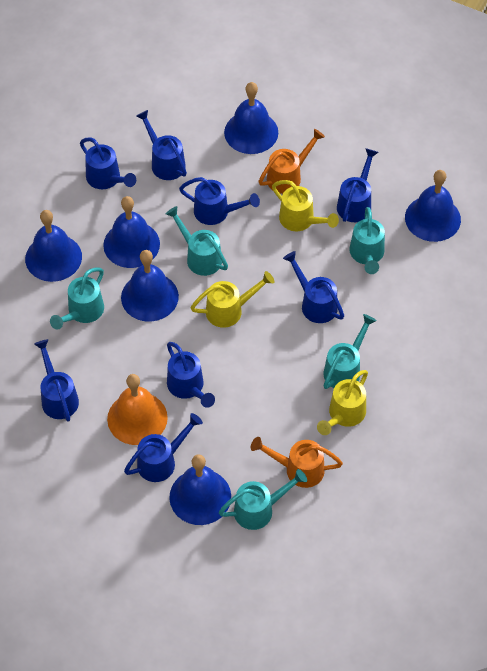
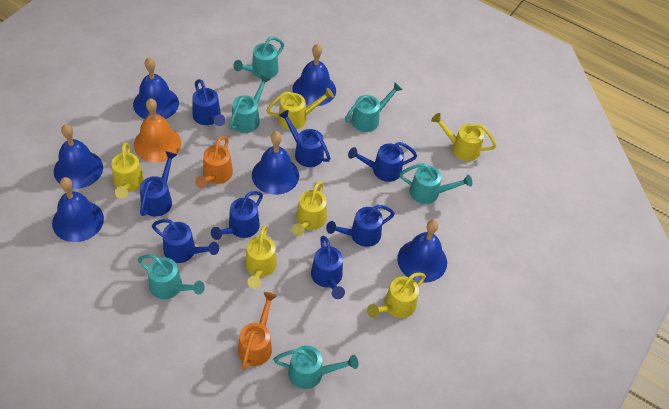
turquoise watering can: [50,268,104,329] [166,206,228,276] [219,469,307,530] [323,314,377,389] [349,207,385,274] = 5 -> [138,254,205,299] [229,75,271,133] [233,37,284,79] [273,345,358,389] [345,82,403,132] [399,163,472,204] = 6
yellow watering can: [190,271,275,328] [272,180,339,231] [317,370,368,435] = 3 -> [111,143,144,199] [245,225,277,288] [266,88,334,130] [292,181,327,236] [367,273,426,318] [431,113,497,161] = 6

